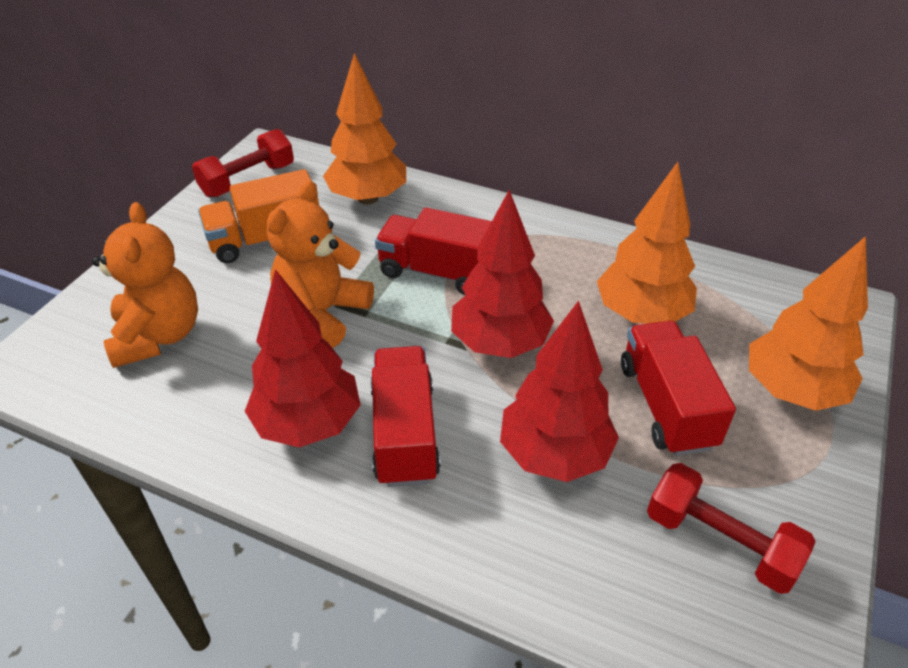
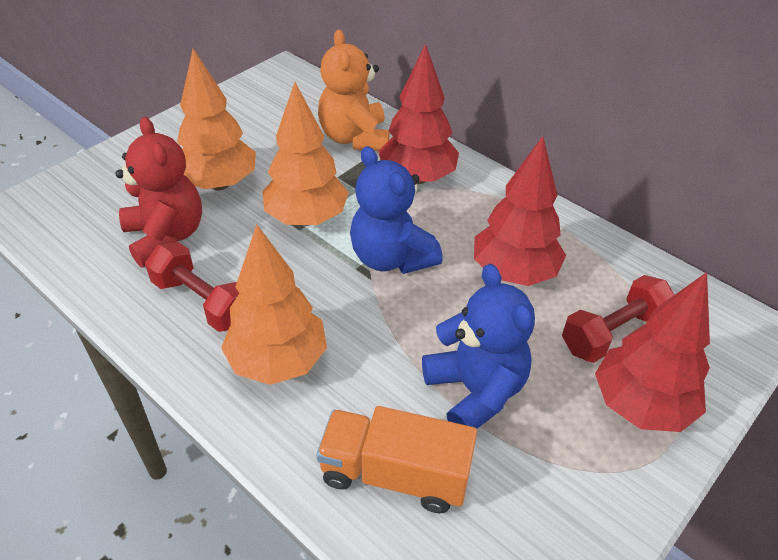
blue teddy bear: none = 0 -> [350,146,443,274] [422,264,535,429] = 2
orange teddy bear: [92,202,198,368] [267,180,374,348] = 2 -> [318,29,389,151] = 1
red teddy bear: none = 0 -> [116,117,202,268] = 1
red truck: [370,346,441,487] [375,208,492,295] [621,321,736,456] = 3 -> none = 0

